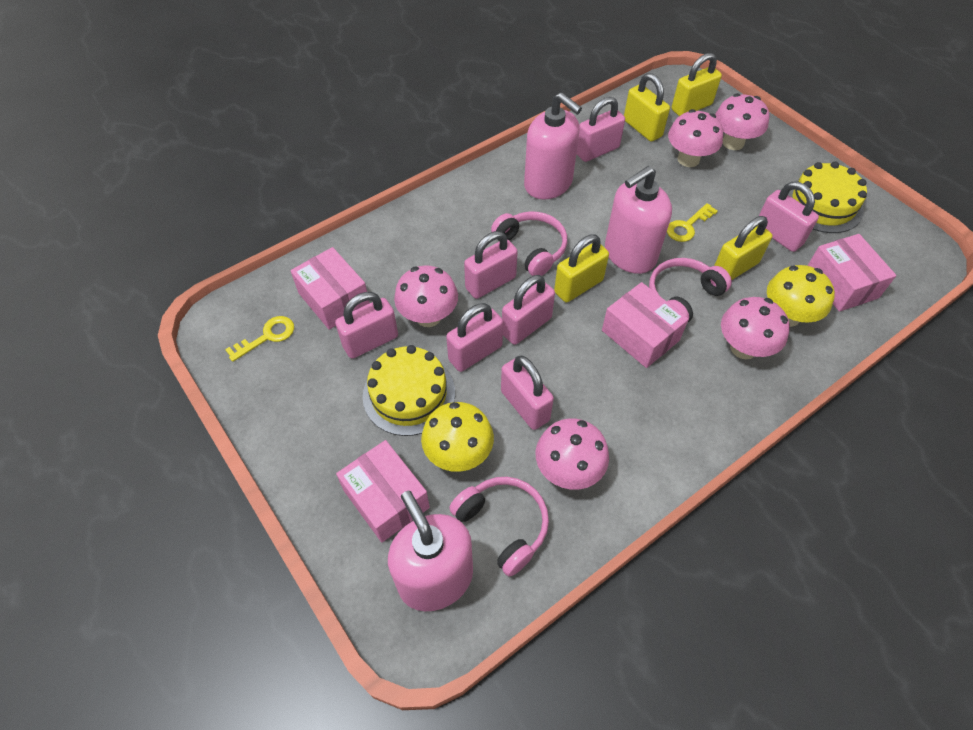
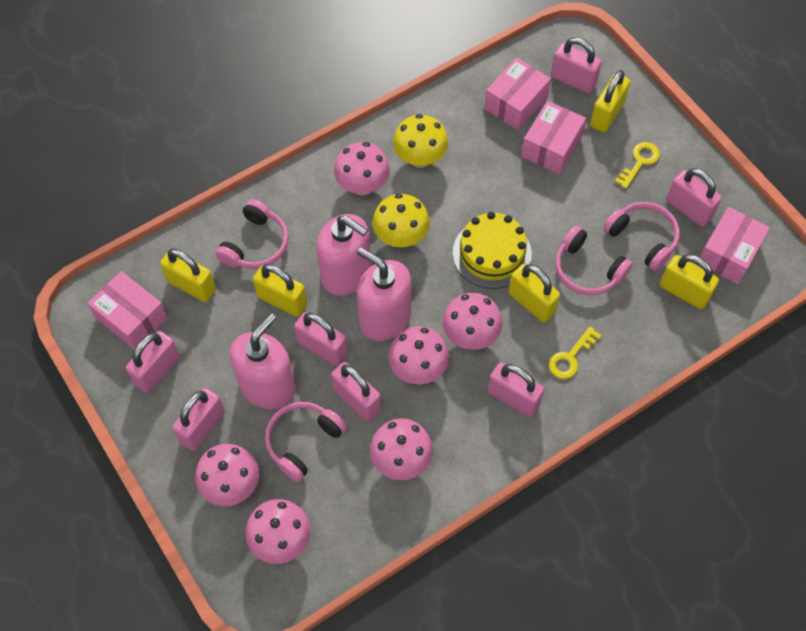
pink headphones: [449,477,549,577] [491,211,567,276] [649,258,732,323] = 3 -> [215,199,289,269] [265,402,347,482] [555,226,633,295] [603,202,680,271] = 4
pink mushroom: [394,266,458,327] [535,418,609,490] [668,109,723,167] [715,93,769,150] [721,297,790,359] = 5 -> [195,444,259,506] [245,499,311,564] [334,142,390,195] [370,418,433,480] [388,326,449,385] [443,293,502,350] = 6
yellow cake: [363,345,455,436] [788,162,867,233] = 2 -> [453,212,532,289] = 1
yellow padlock: [554,235,609,302] [624,73,670,142] [672,53,722,116] [714,216,773,280] = 4 -> [160,248,216,302] [253,264,307,317] [508,264,560,322] [590,70,630,132] [660,254,719,309] = 5

